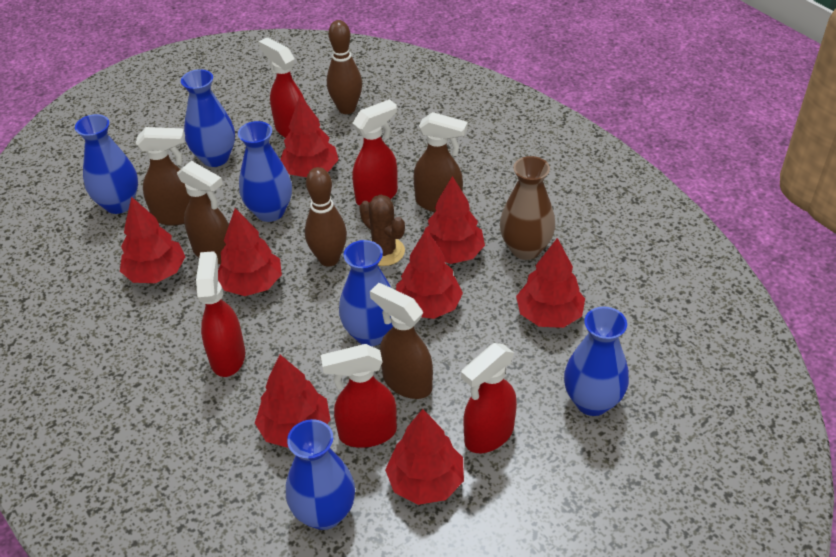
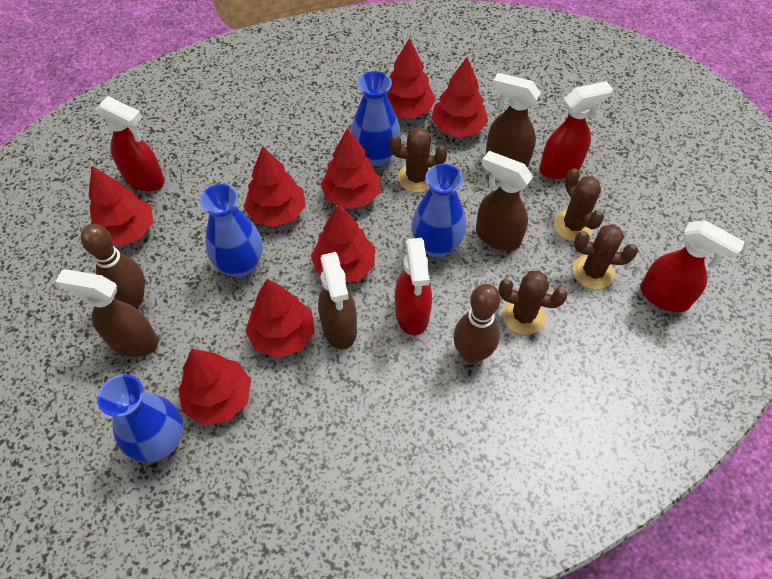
blue vase: [75,114,138,214] [181,69,235,167] [238,121,292,222] [286,419,355,530] [339,240,393,346] [564,306,629,416] = 6 -> [97,374,183,462] [200,184,263,277] [351,71,401,167] [411,164,466,258] = 4
brown cactus: [359,195,405,266] = 1 -> [390,127,447,192] [499,270,568,335] [554,168,604,241] [573,224,638,289] = 4
brown vase: [500,156,555,260] = 1 -> none = 0
red spray bottle: [196,251,245,377] [258,37,306,138] [321,344,397,448] [352,99,398,206] [461,343,517,453] = 5 -> [95,96,165,191] [395,238,432,335] [539,81,613,179] [640,220,745,312] = 4

